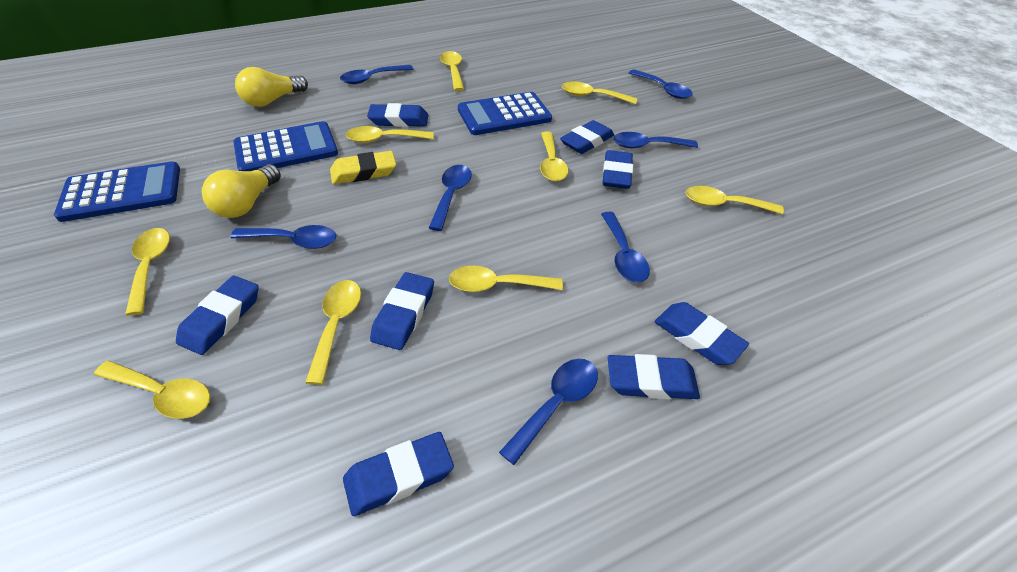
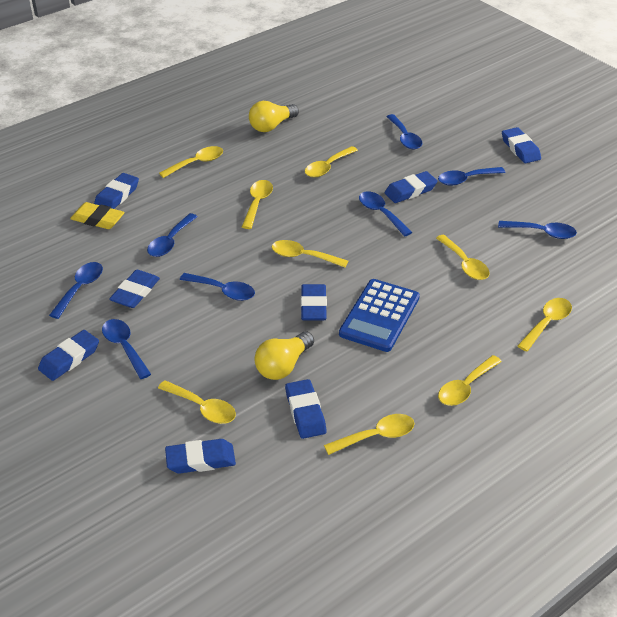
blue calculator: [54,161,180,222] [233,121,338,171] [458,92,552,135] = 3 -> [339,279,420,352] = 1
blue spoon: [231,225,336,249] [340,65,413,84] [429,165,472,231] [499,359,598,465] [601,212,650,282] [613,132,698,148] [629,69,693,99] = 7 -> [49,262,103,319] [102,319,151,379] [147,213,198,257] [180,273,255,301] [359,191,412,236] [386,114,422,149] [438,167,506,185] [498,221,577,239] = 8

